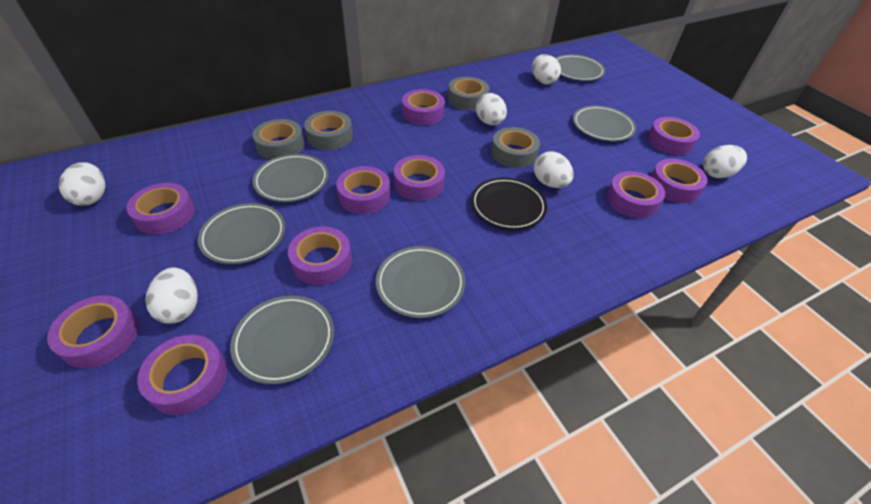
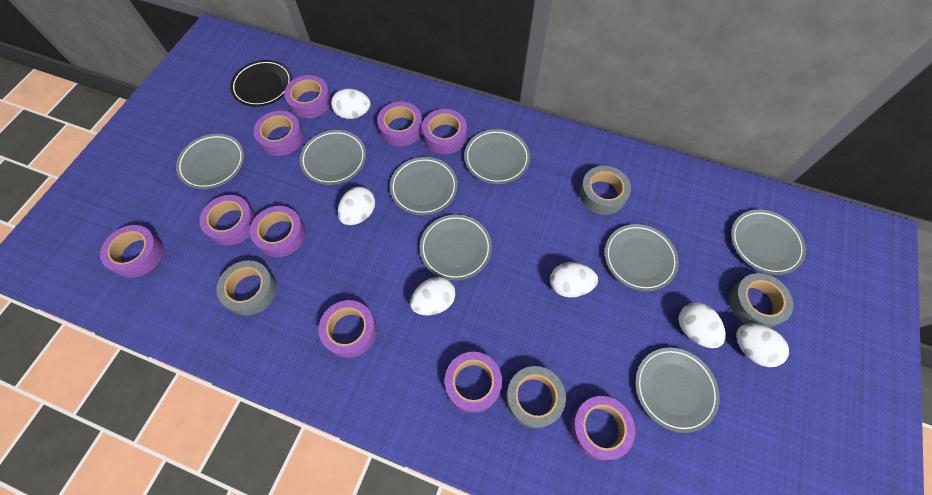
grey plate: [198,203,285,264] [230,296,334,384] [252,154,329,202] [376,246,465,318] [555,54,605,81] [573,106,636,141] = 6 -> [176,134,244,189] [300,130,366,185] [390,157,458,215] [420,214,492,281] [464,129,530,184] [604,224,679,291] [635,347,720,433] [731,210,806,275] = 8

